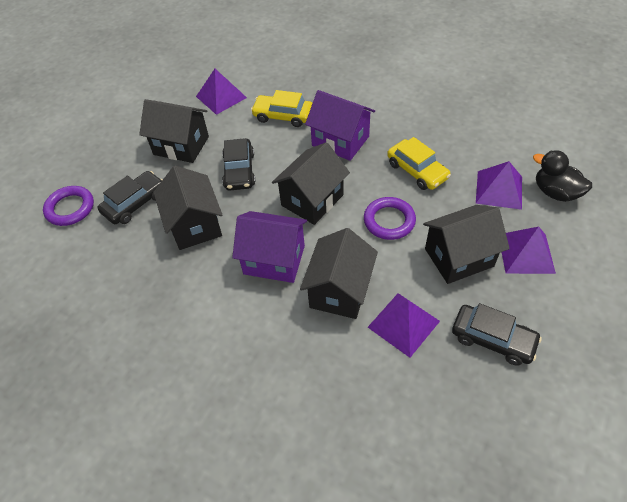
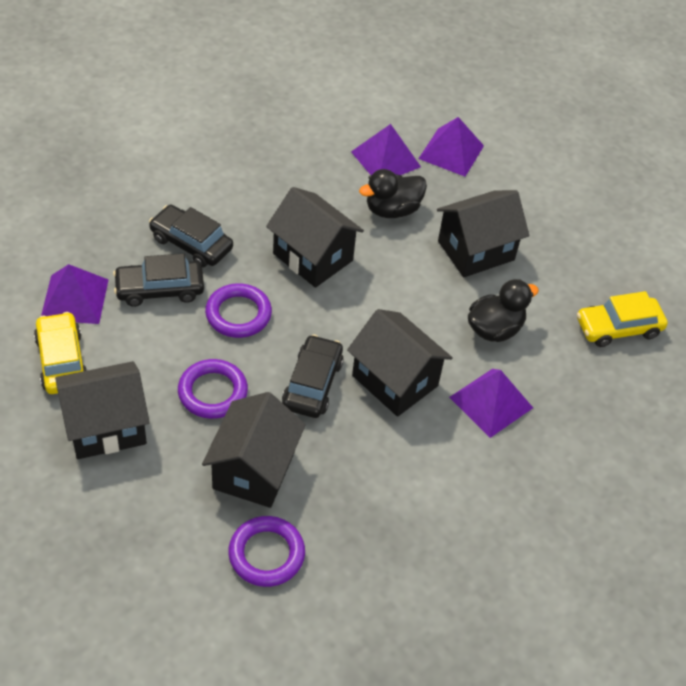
black duck: [533,150,592,202] = 1 -> [359,169,427,218] [468,279,539,342] = 2
purple house: [232,211,307,283] [305,90,375,161] = 2 -> none = 0
purple ring: [43,186,94,226] [364,197,416,240] = 2 -> [178,359,248,419] [205,283,272,338] [228,516,305,587] = 3

